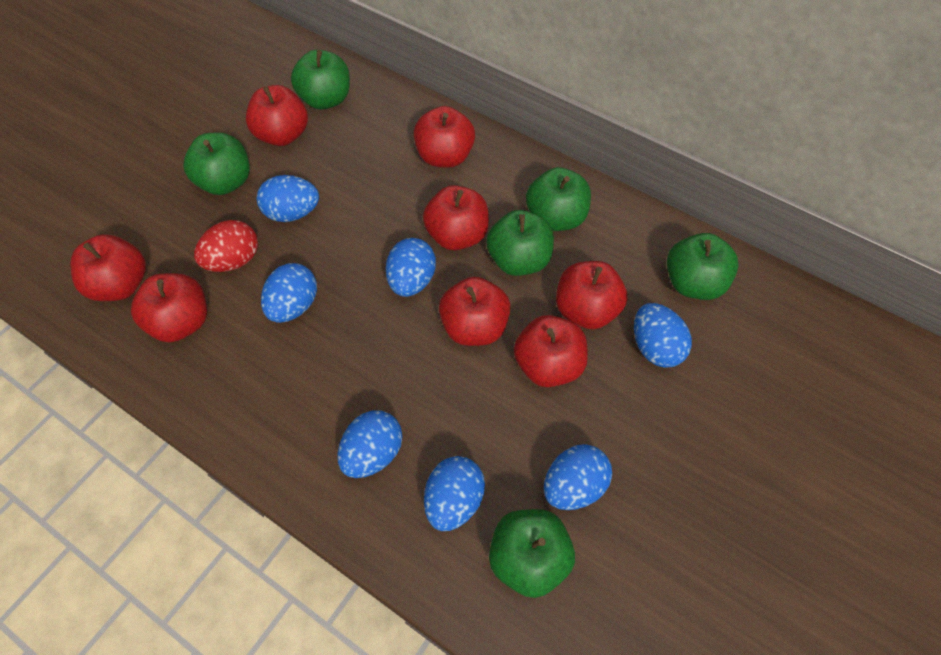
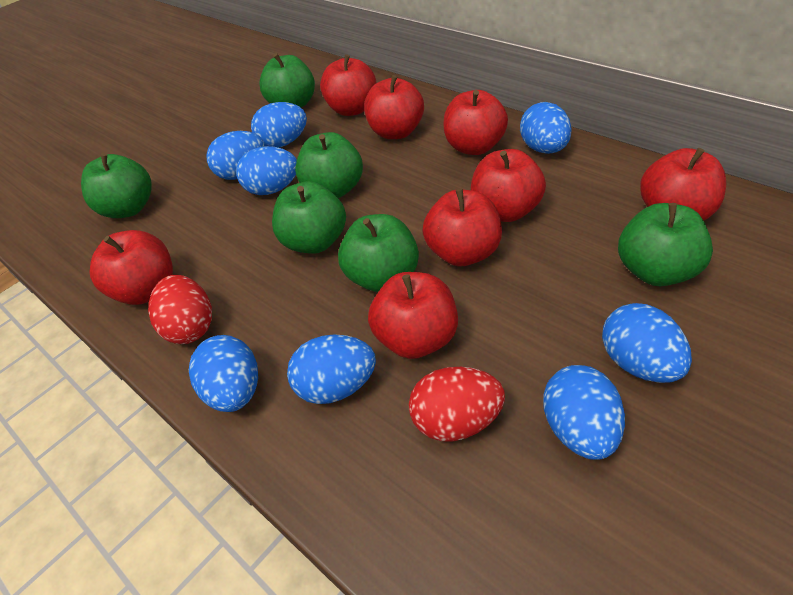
blue egg: [257,175,319,222] [261,263,317,323] [337,410,402,478] [386,238,436,297] [424,456,485,531] [544,444,612,510] [634,303,692,368] = 7 -> [189,335,258,412] [206,131,265,180] [236,146,297,195] [251,102,307,148] [287,334,376,404] [520,102,572,154] [543,365,625,460] [602,303,692,383] = 8
red egg: [194,220,258,272] = 1 -> [148,275,212,344] [409,367,505,441] = 2

